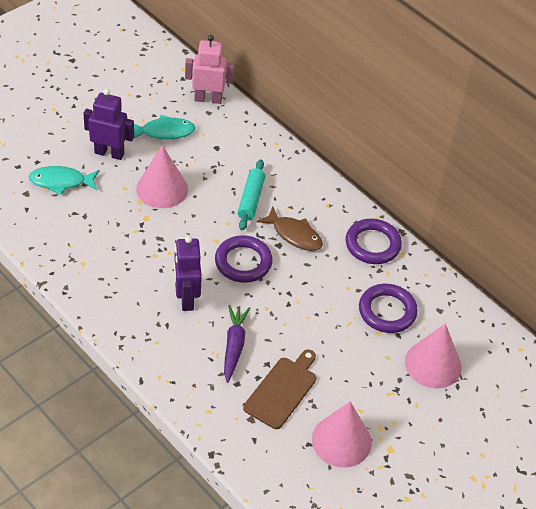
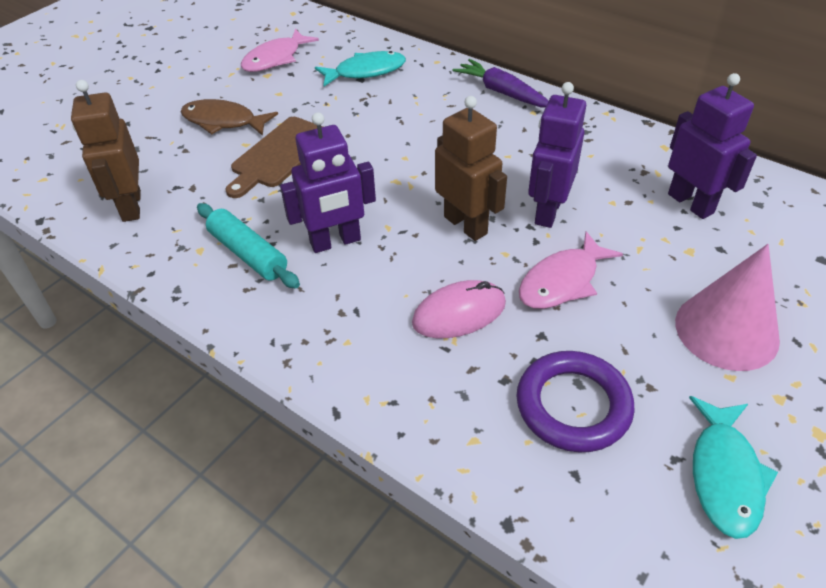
brown robot: none = 0 -> [71,80,141,222] [435,96,507,241] = 2
pink cone: [136,145,188,208] [312,401,372,467] [405,323,462,389] = 3 -> [675,244,780,371] = 1
pink fish: none = 0 -> [241,29,319,72] [519,231,623,309] = 2
pink mouse: none = 0 -> [412,280,506,338] = 1
pink robot: [185,35,234,104] = 1 -> none = 0
purple ring: [215,235,273,283] [346,219,402,264] [359,284,418,333] = 3 -> [516,351,635,452] = 1
purple robot: [83,89,134,160] [174,236,202,311] = 2 -> [280,112,376,253] [528,82,586,228] [668,73,757,219] = 3

